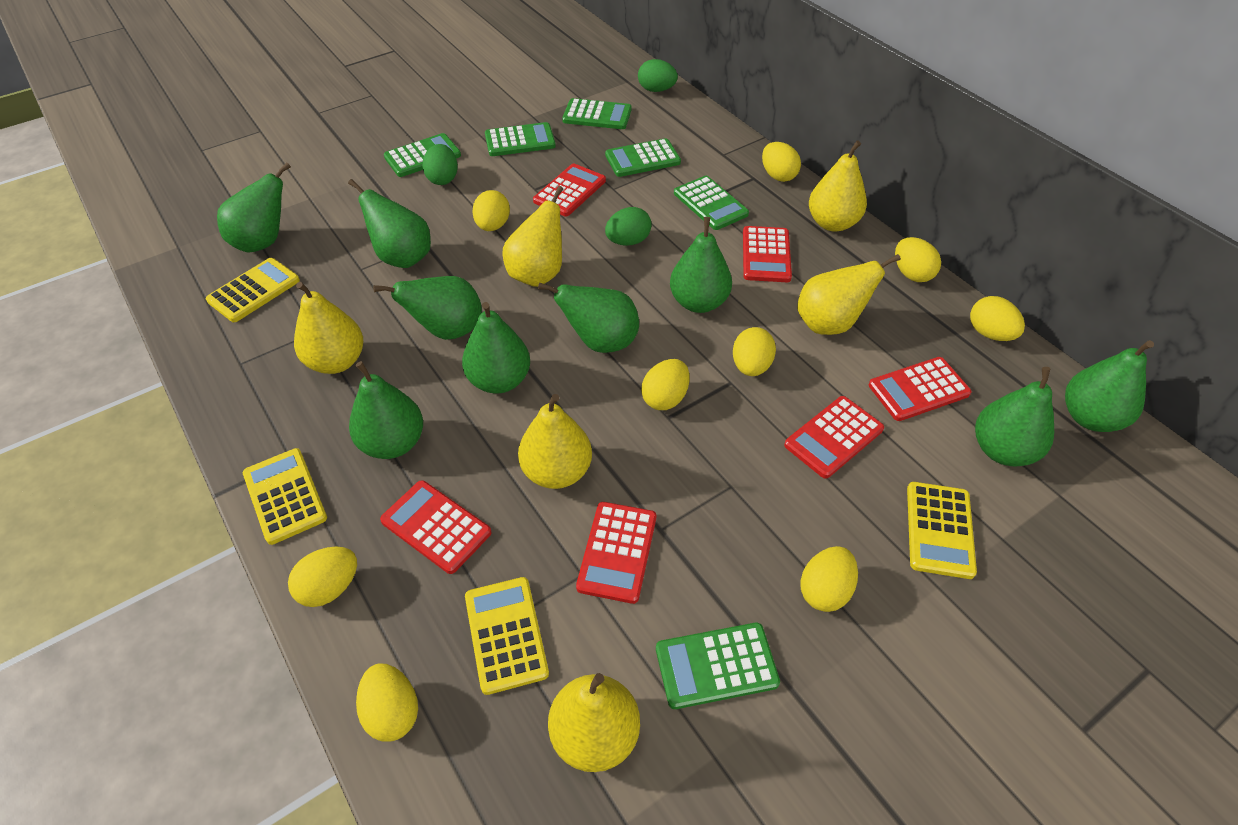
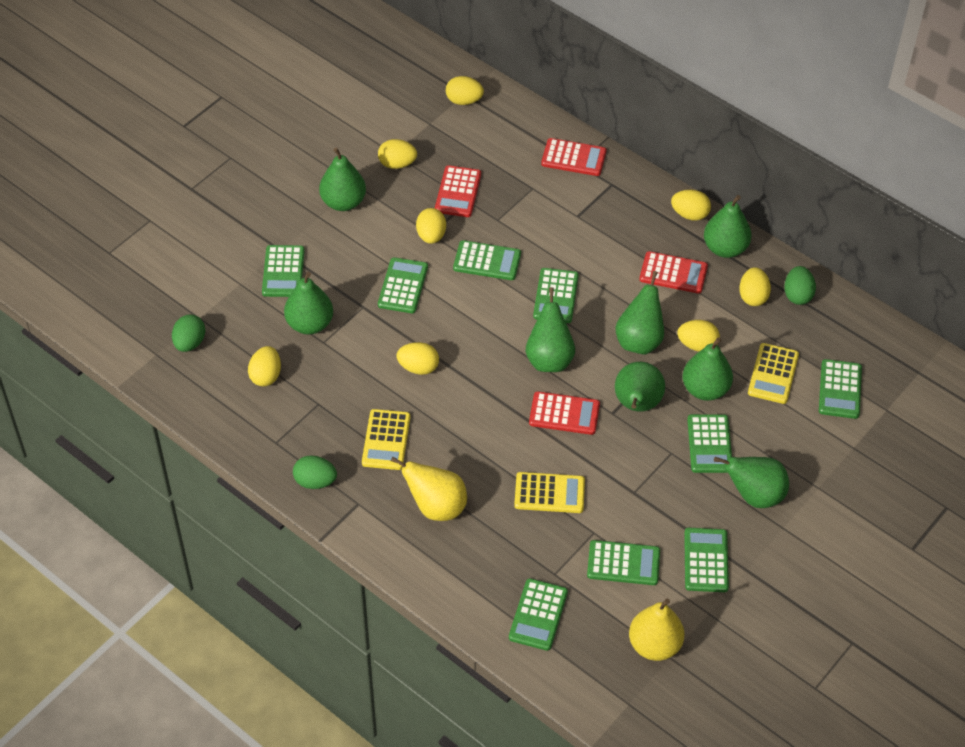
green calculator: [384,133,461,177] [485,122,556,156] [562,98,632,129] [605,138,681,177] [656,623,780,709] [674,176,749,230] = 6 -> [262,245,305,297] [378,257,428,313] [453,240,521,280] [509,578,568,651] [533,268,579,323] [587,540,660,585] [684,528,729,592] [687,414,732,473] [819,359,862,419] = 9
green pear: [217,162,291,253] [348,179,431,268] [349,361,423,459] [373,276,482,340] [462,302,530,393] [538,283,639,353] [670,217,732,313] [975,367,1054,467] [1065,340,1154,432] = 9 -> [284,272,333,335] [319,148,366,211] [525,287,575,372] [615,271,664,355] [615,362,665,411] [683,338,733,401] [704,195,752,258] [714,457,789,508] = 8
red calculator: [380,480,492,574] [533,164,606,216] [576,502,656,604] [743,226,792,282] [784,396,884,479] [869,357,971,421] = 6 -> [435,165,481,217] [529,391,600,435] [541,138,606,176] [640,251,708,293] = 4
yellow calculator: [206,258,300,322] [243,448,327,545] [465,577,549,695] [907,482,977,579] = 4 -> [362,409,410,470] [514,472,585,513] [748,343,799,404] = 3
yellow egg: [288,547,357,607] [356,663,418,742] [473,190,510,231] [641,359,689,410] [733,327,776,376] [762,142,801,182] [800,546,858,612] [895,237,941,282] [970,296,1025,341] = 9 -> [248,346,281,387] [378,139,417,169] [397,342,439,375] [416,208,446,244] [446,76,484,105] [671,190,711,221] [677,320,720,352] [739,267,771,306] = 8
yellow pear: [294,282,363,374] [502,186,563,287] [518,394,592,489] [548,673,640,772] [797,254,901,335] [809,141,867,232] = 6 -> [391,457,467,521] [629,598,684,661] = 2

